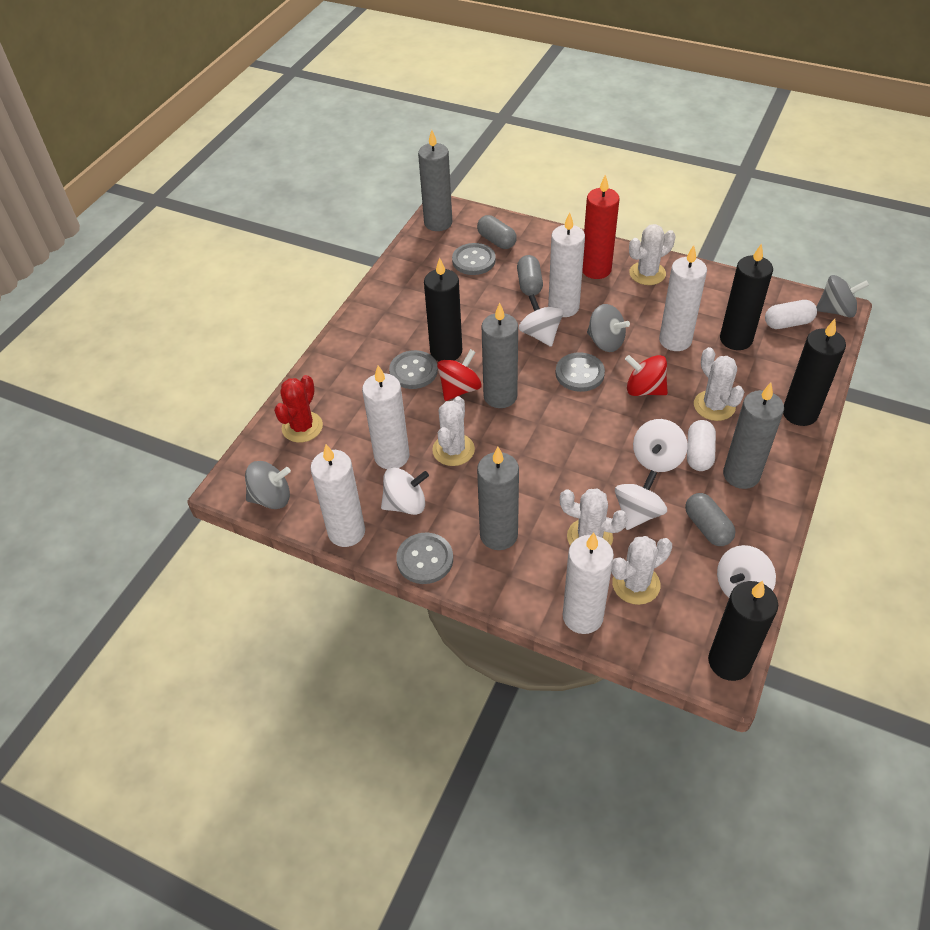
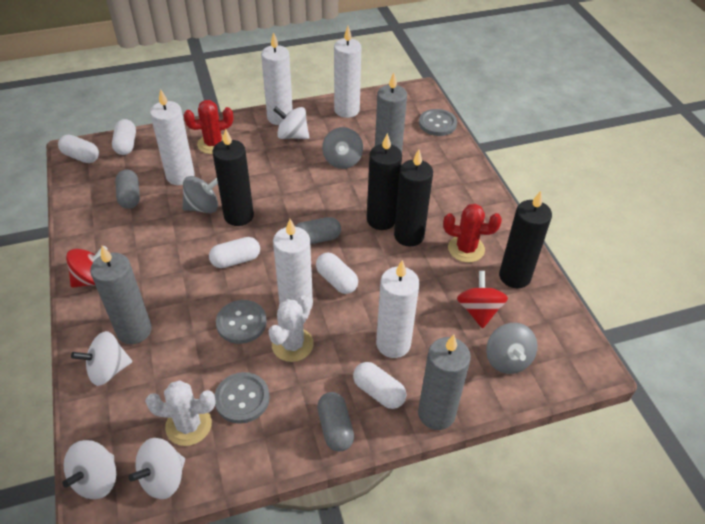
grey button: [389,350,438,389] [396,532,453,584] [452,243,496,275] [556,352,605,392] = 4 -> [215,372,270,424] [216,300,267,344] [419,109,457,136] = 3
grey candle: [418,130,452,231] [477,447,519,550] [482,303,518,408] [723,383,784,489] = 4 -> [90,246,152,344] [375,73,407,152] [418,334,471,430] = 3
red cactus: [274,375,323,443] = 1 -> [184,100,233,154] [443,204,502,262] = 2
red candle: [582,174,620,279] = 1 -> none = 0
white cactus: [432,396,475,466] [560,489,628,545] [611,536,672,605] [629,224,675,285] [694,347,744,421] = 5 -> [145,380,216,446] [268,295,314,362] = 2
white capsule: [687,420,716,471] [765,300,817,329] = 2 -> [58,135,99,163] [112,119,136,155] [209,237,260,268] [316,253,358,294] [353,362,406,409] = 5
white spinning top: [381,467,429,515] [519,294,563,347] [615,470,667,530] [633,419,688,472] [717,545,776,598] = 5 -> [62,440,116,499] [71,331,132,386] [129,438,185,499] [273,107,309,139] = 4

